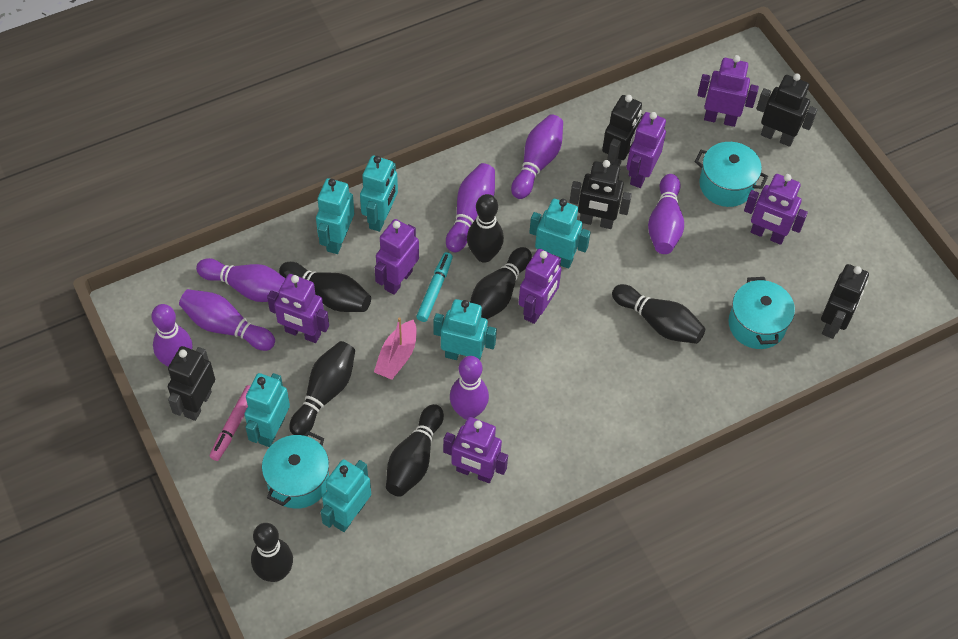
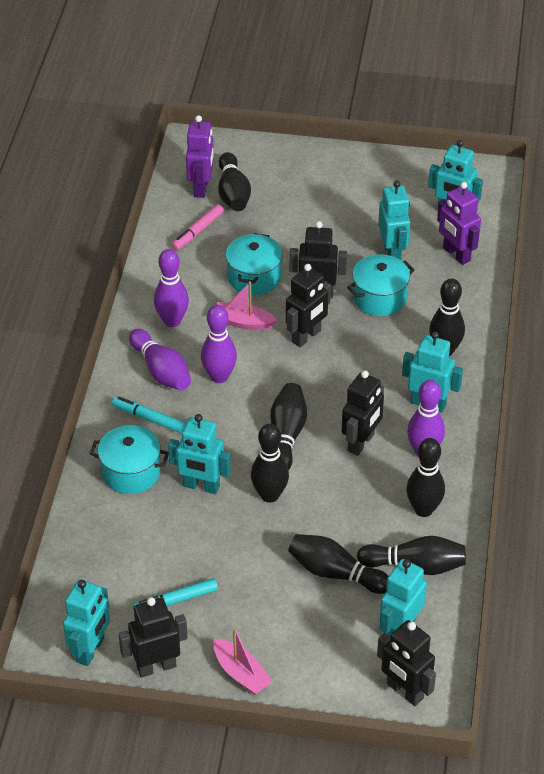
pink boat: [374,317,417,380] = 1 -> [213,627,273,695] [216,281,278,330] = 2
purple bowling pin: [151,304,192,367] [179,289,275,351] [196,258,285,302] [446,163,495,252] [450,356,489,420] [511,114,563,199] [648,174,684,254] = 7 -> [129,329,191,390] [154,249,189,327] [201,305,237,383] [407,380,445,457] = 4
purple robot: [267,274,329,343] [375,219,419,295] [443,417,508,483] [519,249,562,324] [626,112,666,188] [697,55,759,127] [744,174,808,245] = 7 -> [186,115,214,198] [437,182,481,265] = 2
turquoise marker: [416,252,453,322] = 1 -> [112,396,185,433] [133,578,218,609] = 2

